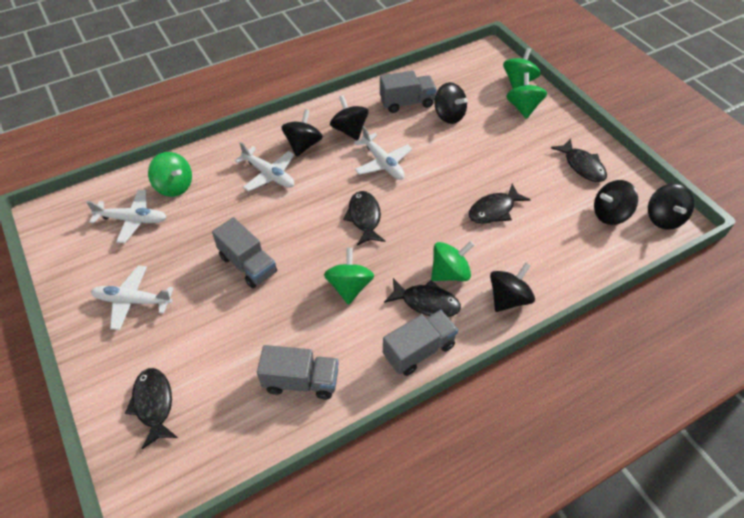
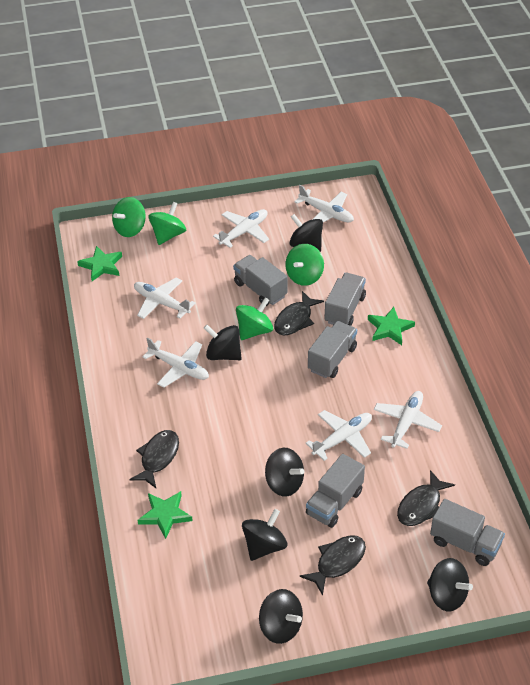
black fish: [125,368,178,449] [343,191,385,245] [384,278,461,317] [469,184,531,224] [551,138,607,182] = 5 -> [130,430,179,488] [274,291,324,336] [300,535,366,596] [397,470,455,526] = 4
green spinning top: [148,152,192,197] [324,248,375,305] [431,241,474,281] [503,48,541,89] [506,72,547,119] = 5 -> [112,197,146,237] [148,202,186,245] [236,297,273,340] [285,244,324,286] = 4
green star: none = 0 -> [77,246,122,281] [138,491,193,539] [368,307,415,345] = 3
grey truck: [212,217,277,288] [257,345,339,400] [380,71,437,113] [383,310,458,376] = 4 -> [233,255,288,306] [306,454,365,528] [308,321,357,378] [324,273,366,326] [430,499,505,566] = 5
white plane: [86,190,167,243] [91,265,174,330] [235,142,295,192] [354,126,412,180] = 4 -> [134,278,195,319] [142,338,209,388] [213,209,269,248] [295,185,354,222] [306,410,372,461] [373,391,442,449] = 6

